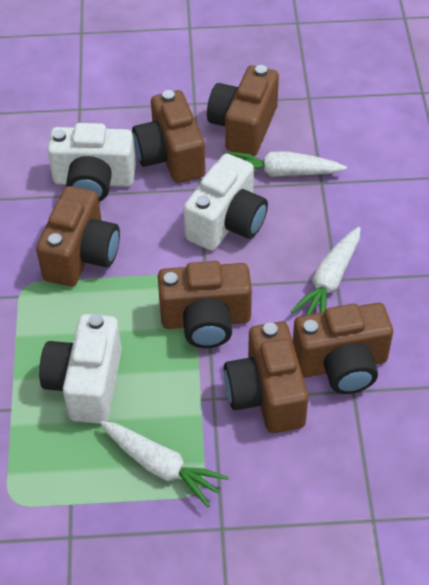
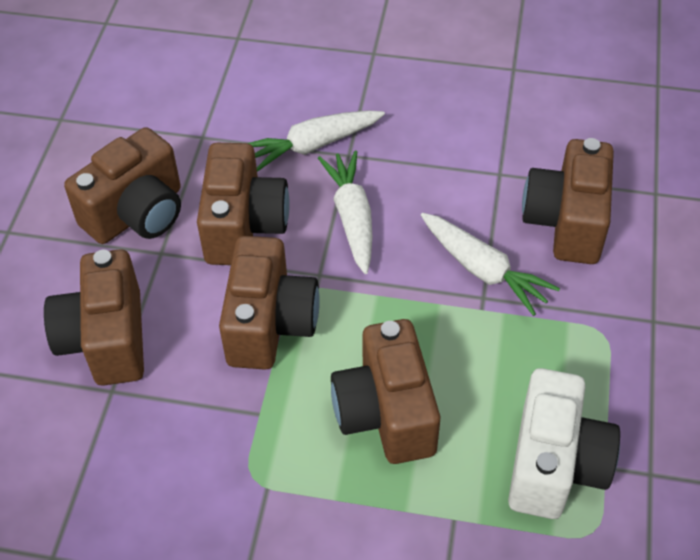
white camera: [39,314,122,424] [47,123,136,202] [183,154,268,250] = 3 -> [508,368,620,519] = 1

